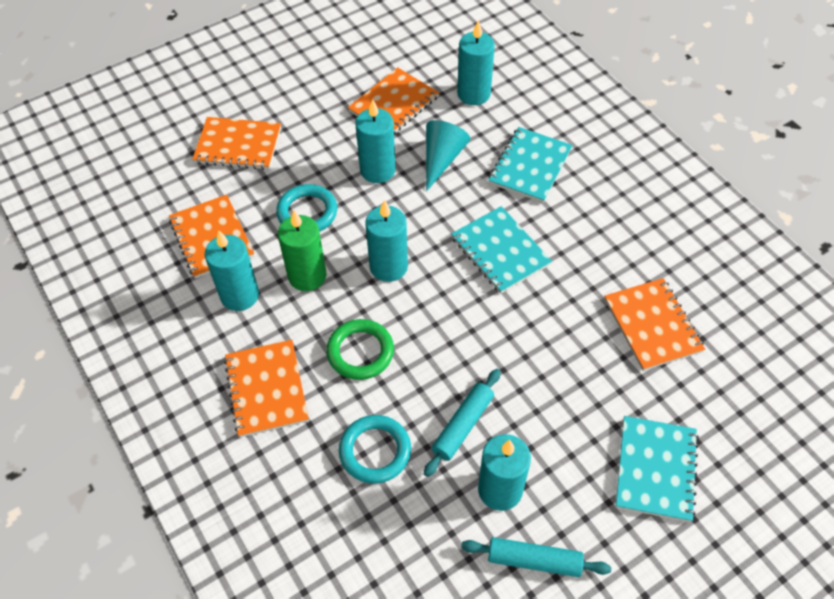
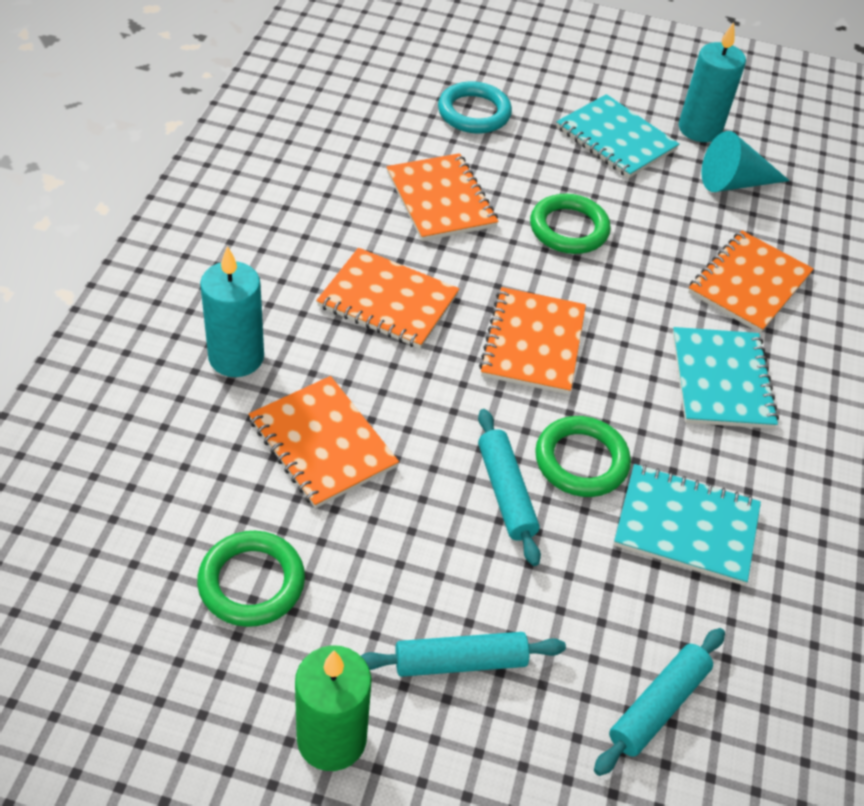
green ring: [326,319,394,380] = 1 -> [197,531,305,627] [530,194,611,254] [535,416,631,497] = 3
turquoise candle: [205,230,259,311] [355,99,396,183] [365,200,408,282] [457,20,495,105] [478,434,531,511] = 5 -> [200,246,264,377] [679,22,746,142] = 2
turquoise ring: [276,184,337,232] [339,415,411,484] = 2 -> [438,81,512,134] = 1
turquoise rolling pin: [424,369,501,477] [461,537,611,577] = 2 -> [361,632,566,677] [478,409,541,566] [594,628,725,776] = 3

